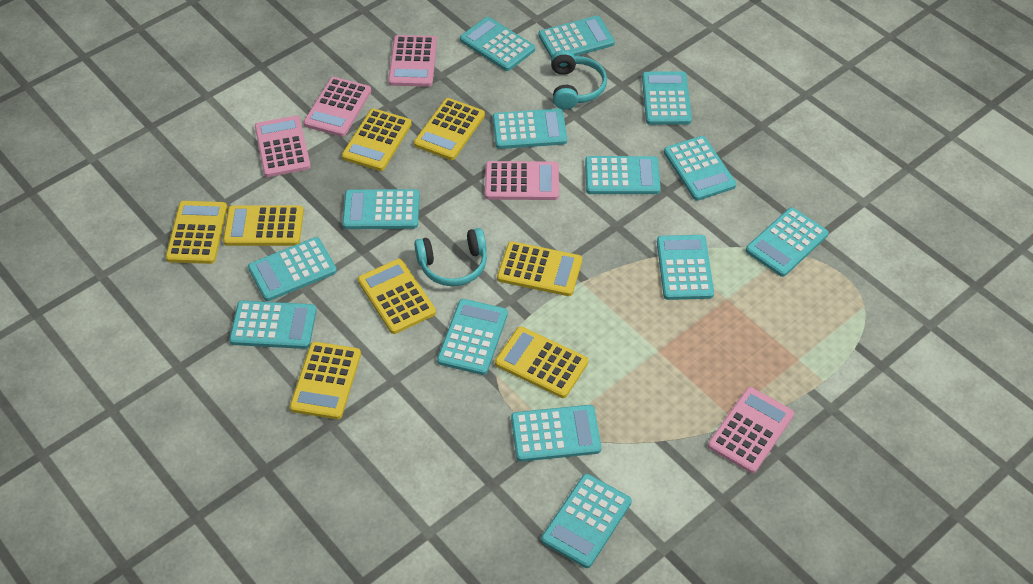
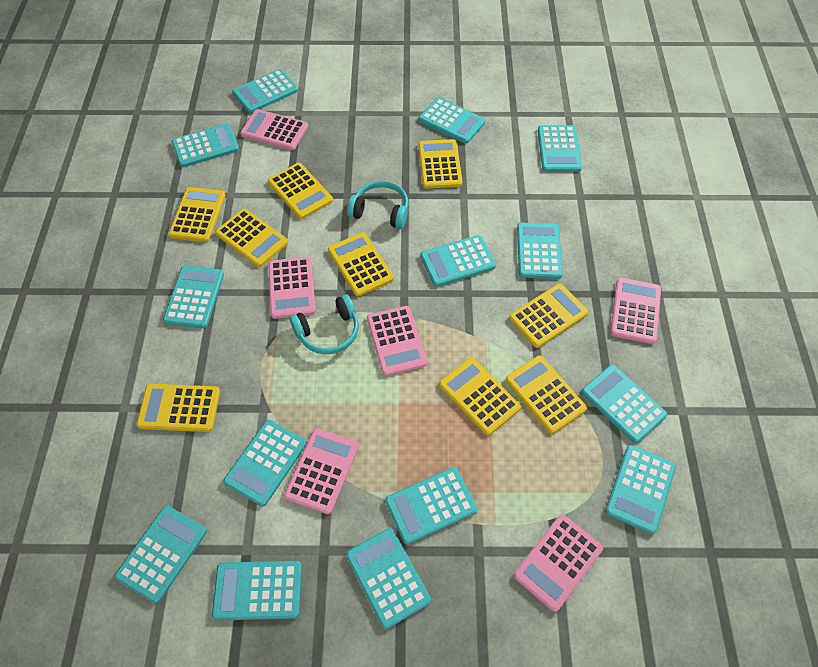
pink calculator: [255,116,311,177] [303,77,371,137] [388,35,437,87] [485,161,559,200] [708,387,794,473] = 5 -> [240,109,308,150] [268,257,316,319] [284,428,359,514] [367,306,427,376] [514,514,603,612] [610,278,661,344] = 6
yellow calculator: [166,201,227,264] [223,205,304,246] [290,342,361,419] [342,108,412,171] [358,259,436,334] [414,98,485,160] [495,327,588,398] [497,241,582,296] = 8 -> [137,384,220,432] [169,187,226,242] [215,209,288,267] [268,163,333,219] [328,232,394,297] [418,139,463,189] [439,358,521,435] [505,355,587,434] [509,283,588,348] = 9

